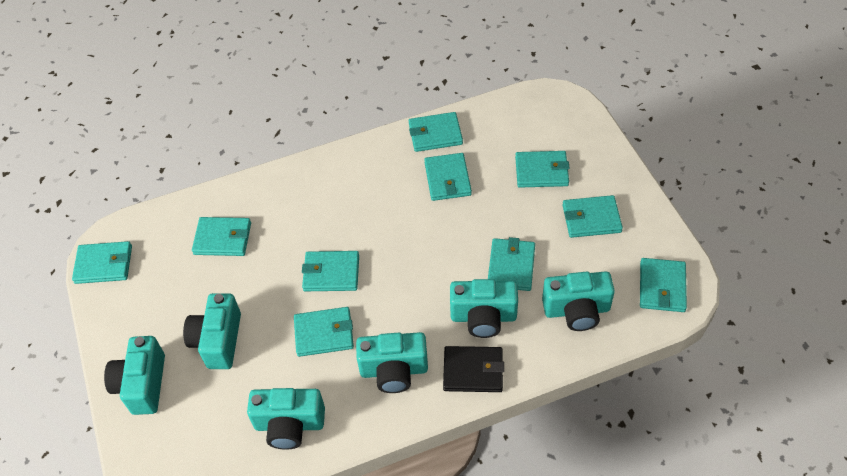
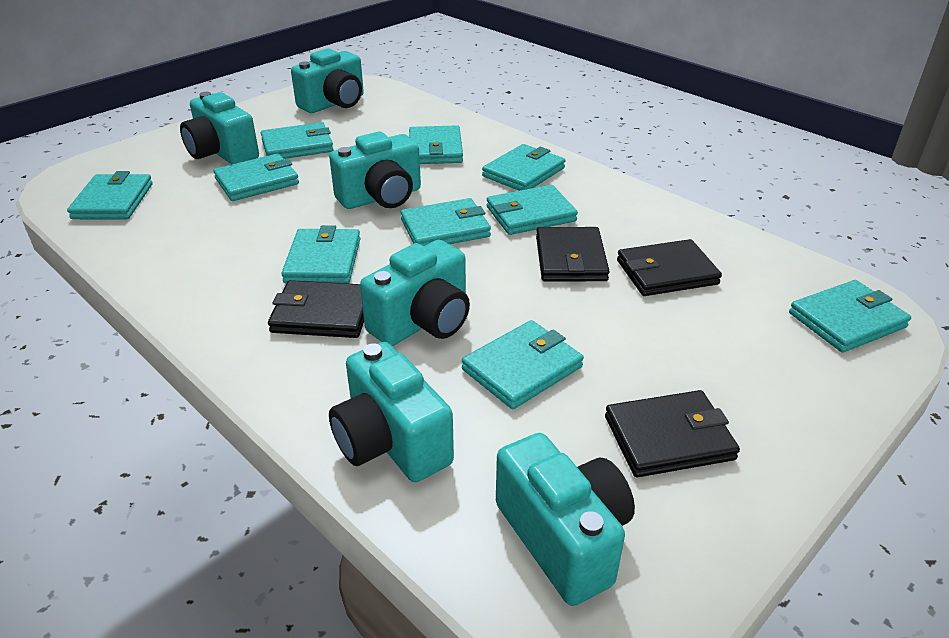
black wallet: [443,346,504,392] = 1 -> [268,280,364,338] [536,227,610,282] [605,390,740,477] [617,239,722,296] = 4

